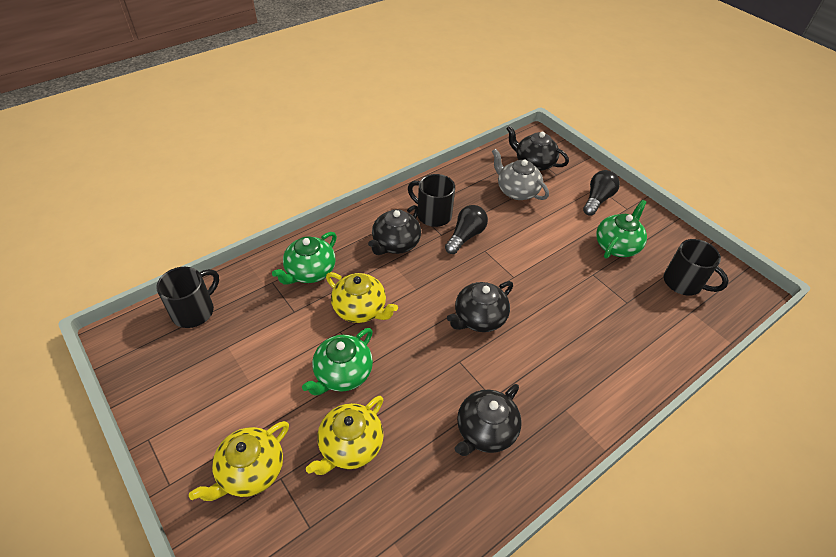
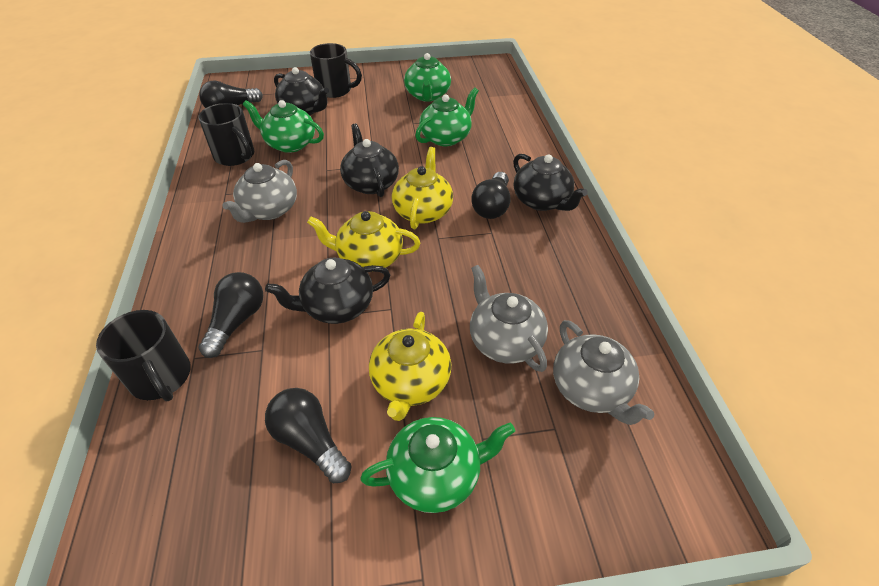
black light bulb: [445,205,488,254] [583,170,620,216] = 2 -> [199,80,263,108] [199,272,263,358] [265,388,352,483] [471,172,510,219] = 4
green teapot: [272,232,337,285] [302,328,373,396] [596,200,647,258] = 3 -> [243,100,324,153] [360,417,515,513] [404,53,451,102] [415,88,479,146] = 4
grey teapot: [492,149,549,200] = 1 -> [222,160,297,223] [470,265,548,372] [553,320,655,425] = 3

